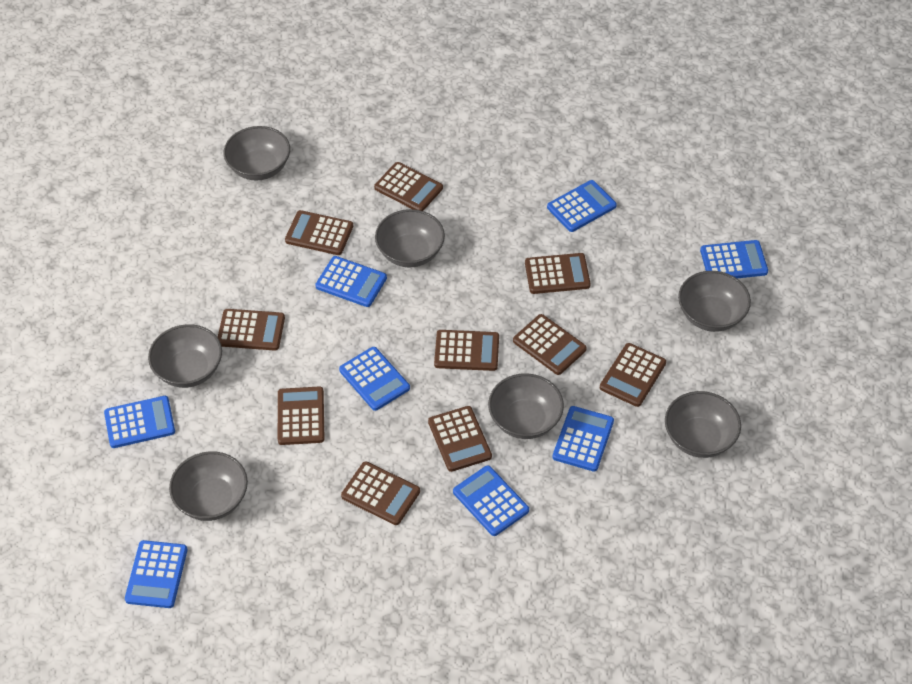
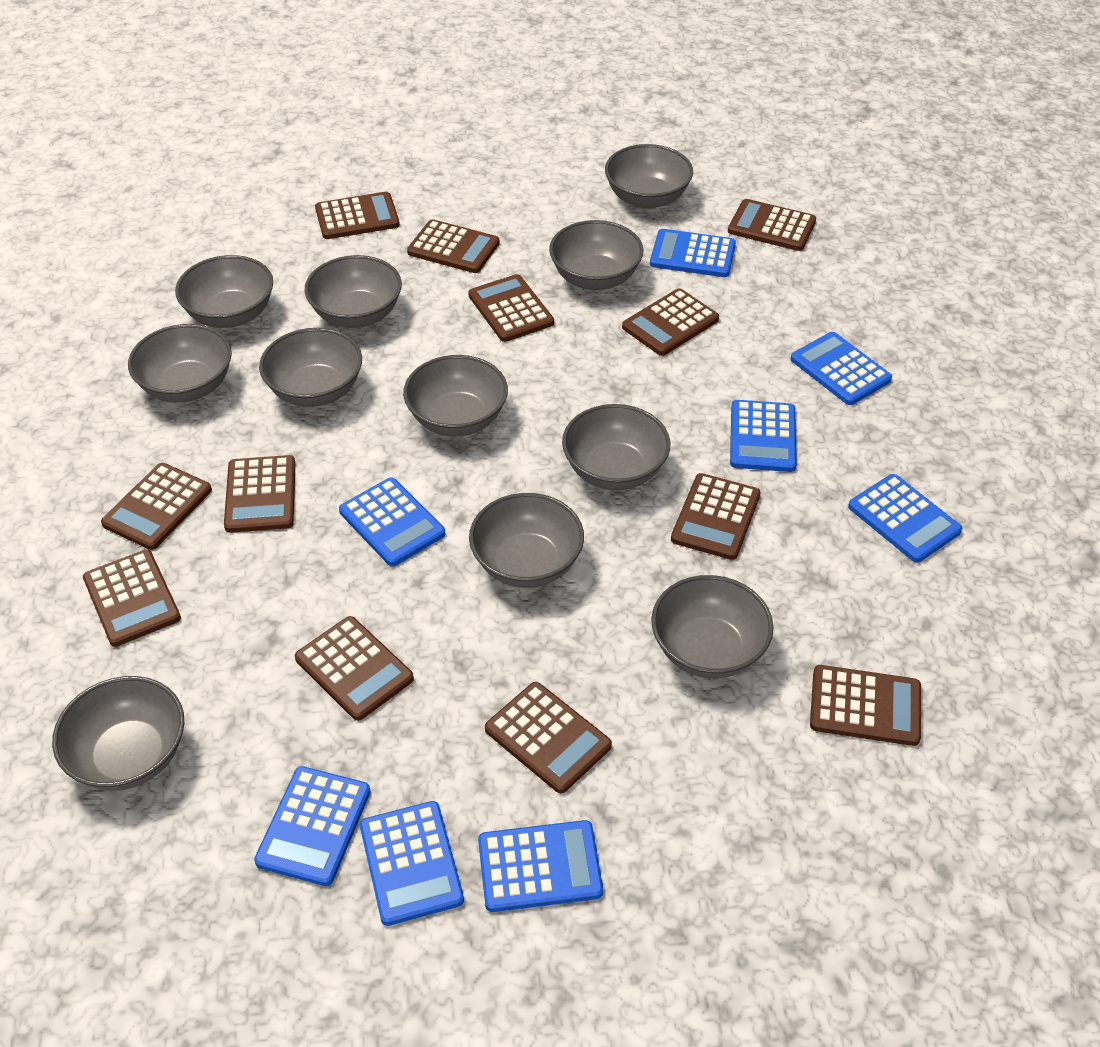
brown calculator: [217,309,285,351] [278,387,325,445] [285,210,353,255] [341,461,420,525] [374,162,443,211] [428,406,492,472] [434,330,499,371] [513,314,587,375] [525,253,591,294] [600,343,666,407] = 10 -> [83,549,181,647] [101,463,212,550] [224,455,295,533] [295,616,414,721] [315,192,400,239] [407,219,499,273] [468,274,554,342] [485,682,612,793] [622,288,719,356] [671,473,761,560] [728,199,816,251] [810,665,921,746] = 12
grey bowl: [148,324,222,388] [169,451,248,521] [224,126,290,180] [375,209,445,268] [488,374,564,439] [665,391,741,458] [678,271,751,332] = 7 -> [52,676,184,791] [128,324,232,403] [175,255,273,328] [259,328,362,407] [305,255,402,328] [403,355,508,436] [469,493,584,588] [549,220,644,290] [562,404,670,490] [605,144,693,209] [651,575,773,678] = 11

